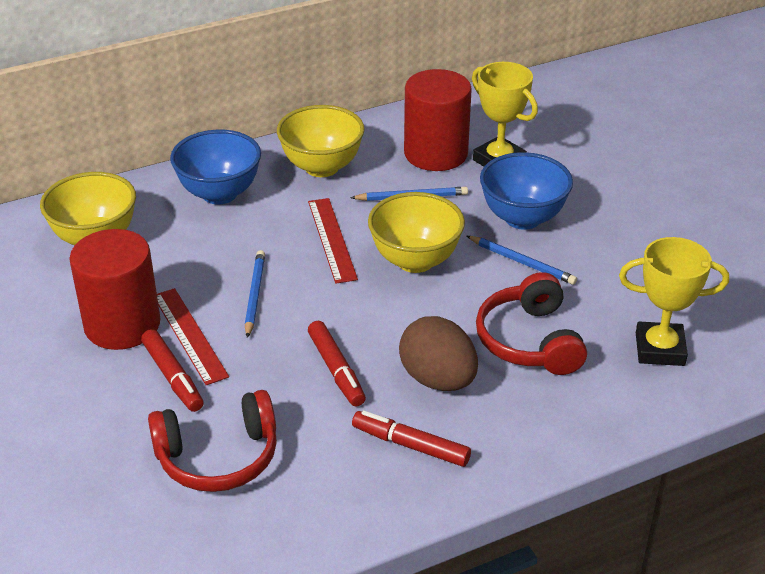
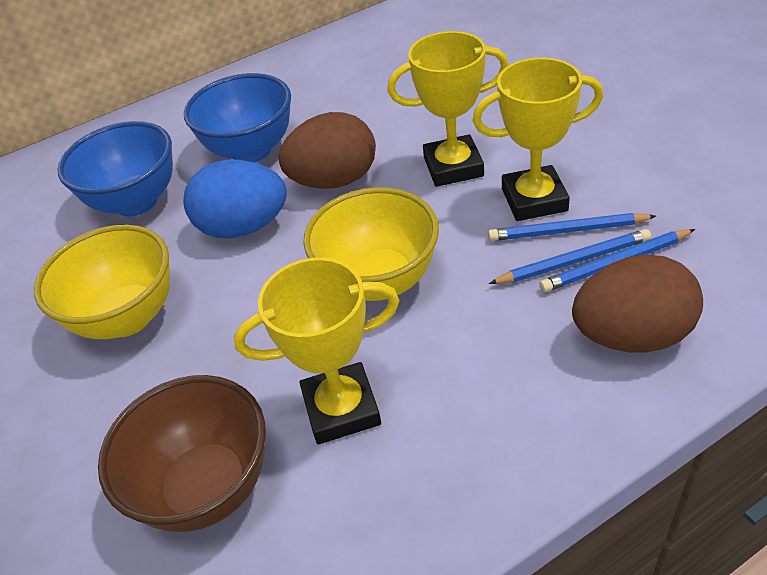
blue egg: none = 0 -> [183,160,287,238] = 1
brown bowl: none = 0 -> [98,375,266,532] = 1
brown egg: [399,316,478,391] = 1 -> [278,112,376,189] [572,255,703,353] = 2
red cylinder: [69,229,160,350] [404,69,472,171] = 2 -> none = 0
red headphones: [148,390,277,492] [476,272,587,375] = 2 -> none = 0
red marker: [141,329,204,412] [308,321,366,406] [352,410,471,467] = 3 -> none = 0
red ruler: [157,288,229,385] [308,198,358,284] = 2 -> none = 0
yellow bowl: [40,172,136,245] [277,105,364,177] [368,192,465,273] = 3 -> [34,225,170,339] [303,187,439,301] = 2
yellow trophy: [472,62,538,167] [619,237,729,366] = 2 -> [234,257,400,444] [387,31,509,187] [473,58,603,221] = 3

